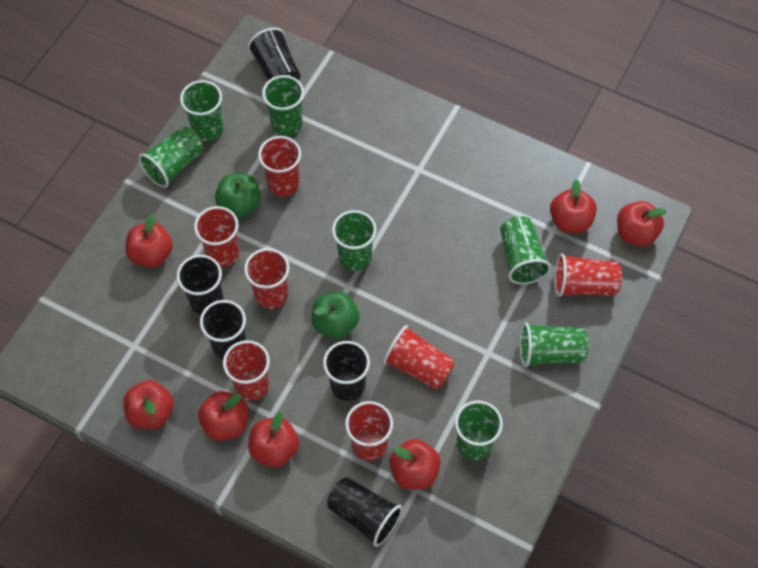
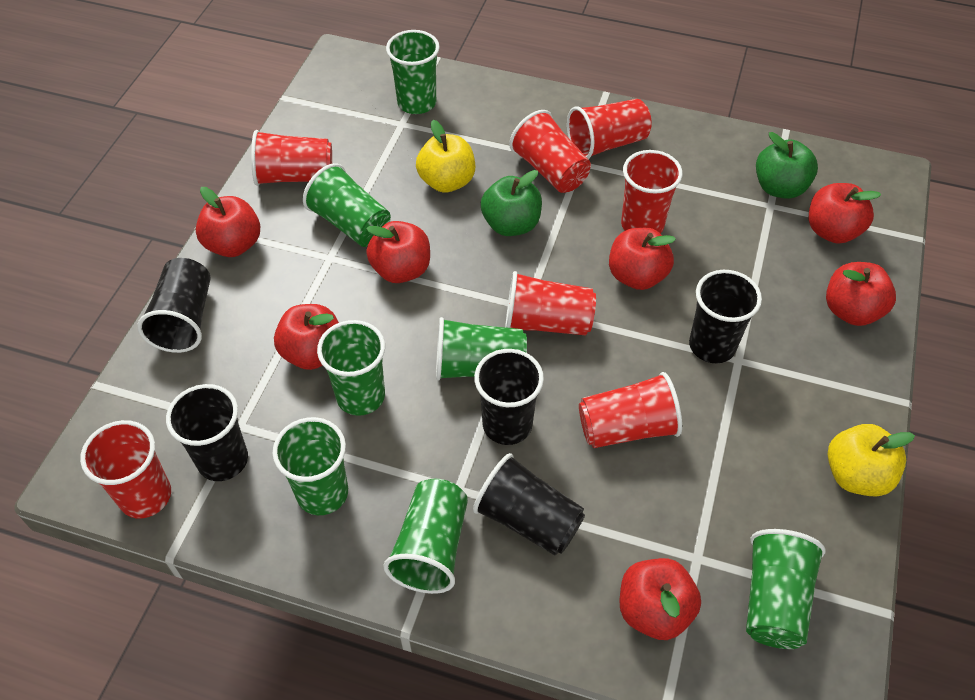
yellow apple: none = 0 -> [416,120,475,193] [828,424,915,497] = 2

